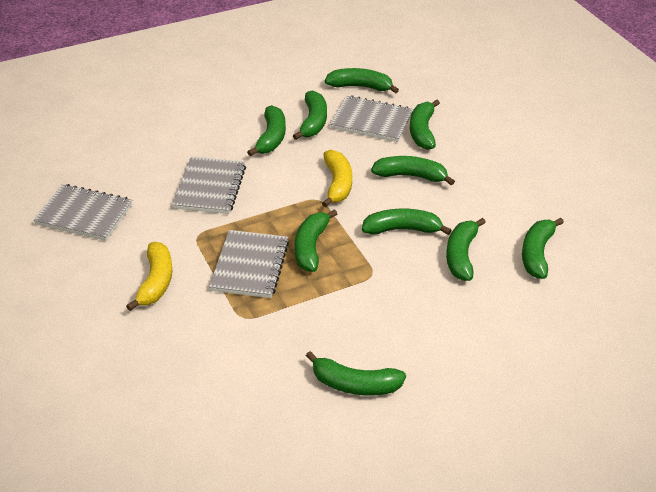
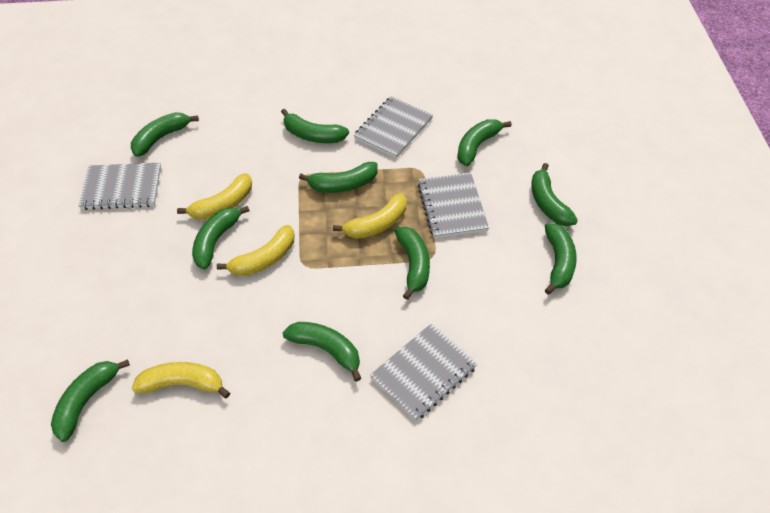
yellow banana: [126,242,172,311] [322,150,352,207] = 2 -> [132,362,230,398] [177,173,252,220] [217,225,294,276] [333,193,407,239] = 4

